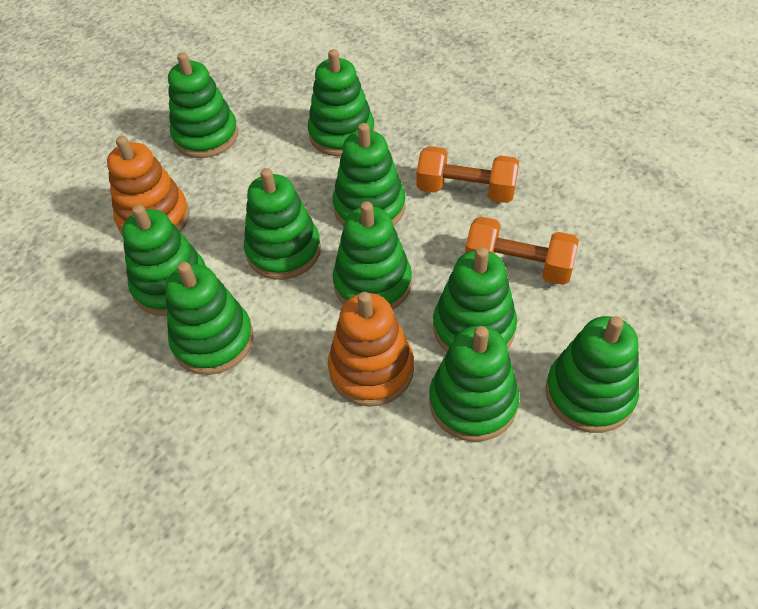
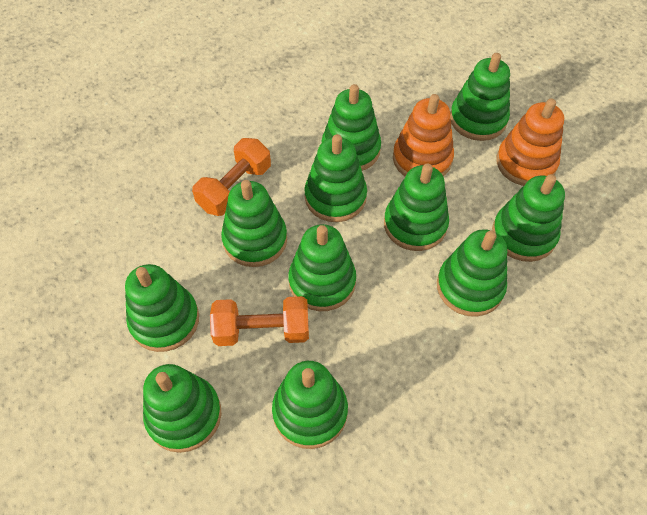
green stacking toy: [122,205,206,316] [165,262,254,375] [168,52,238,158] [244,168,321,280] [308,49,375,156] [333,123,406,226] [333,201,412,310] [429,326,519,442] [433,247,517,352] [545,316,639,433] = 10 -> [125,264,199,352] [143,364,222,453] [221,180,287,267] [272,361,348,449] [289,224,356,311] [304,134,367,222] [322,84,381,171] [384,164,449,251] [437,229,507,317] [450,53,510,141] [492,174,565,262] = 11

